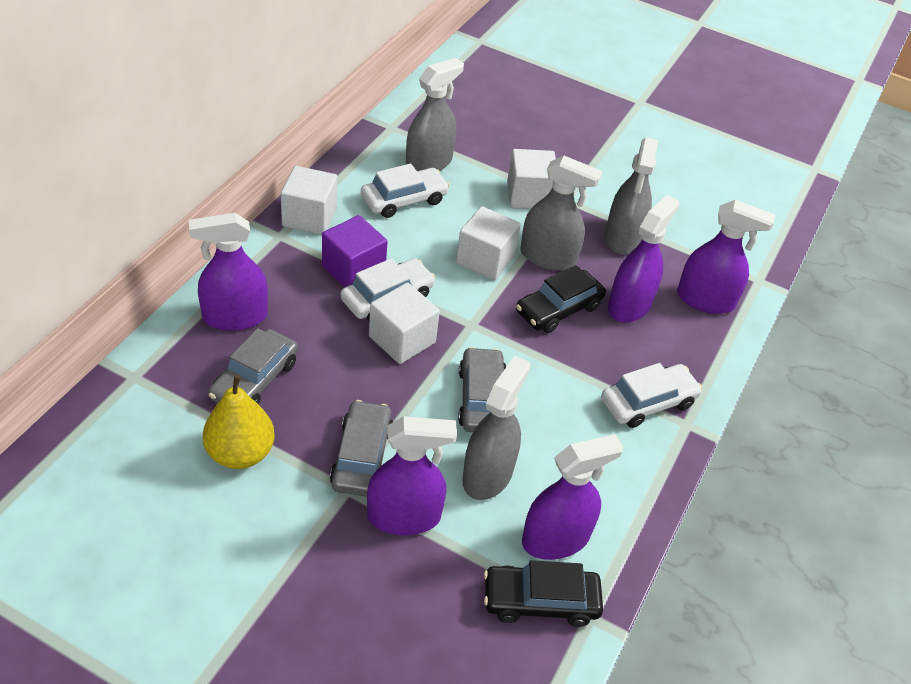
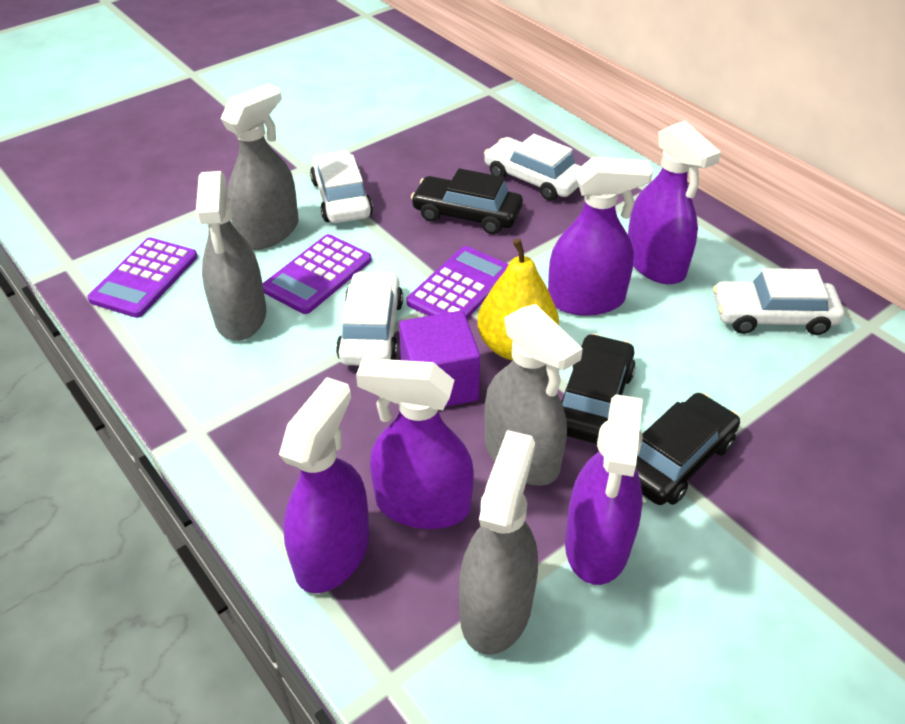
black car: [484,560,603,627] [516,265,606,333] = 2 -> [411,168,523,234] [561,333,636,444] [636,393,740,505] = 3
grey car: [208,328,298,405] [330,400,393,497] [458,347,506,432] = 3 -> none = 0
purple calculator: none = 0 -> [87,237,198,318] [263,234,372,314] [406,246,509,319] = 3
white car: [340,258,436,320] [361,163,450,218] [601,363,703,428] = 3 -> [310,150,373,223] [336,271,403,365] [484,134,581,201] [713,268,844,335] = 4
white cube: [281,166,337,235] [369,282,440,364] [456,206,521,281] [507,149,556,209] = 4 -> none = 0

